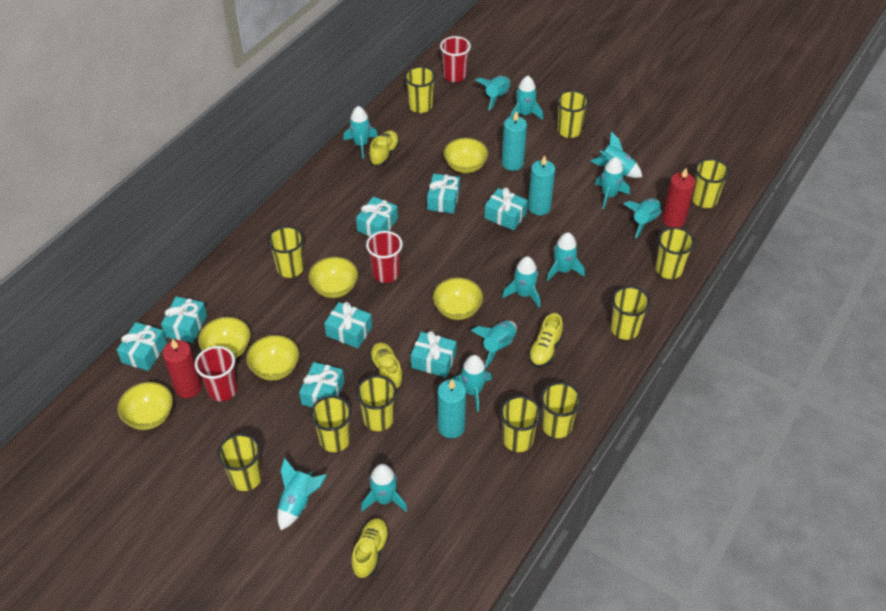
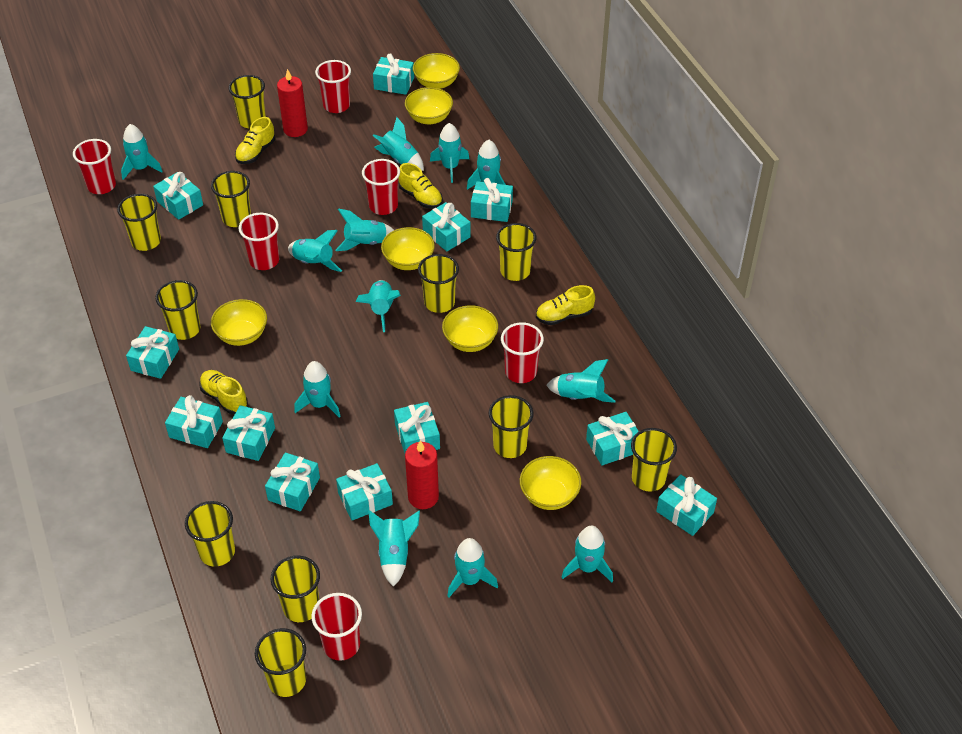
red cup: [195,346,238,401] [366,231,403,283] [440,36,471,82] = 3 -> [73,139,116,194] [239,213,279,270] [311,593,362,661] [315,60,351,113] [362,159,400,215] [501,322,544,383] = 6
turquoise candle: [438,379,466,438] [502,111,527,171] [528,155,555,215] = 3 -> none = 0
turquoise gift: [117,322,167,371] [161,297,207,343] [299,362,344,407] [324,302,372,348] [356,196,398,236] [411,331,456,377] [427,174,460,213] [484,187,528,230] = 8 -> [126,326,179,379] [153,172,203,220] [165,395,223,448] [222,405,275,461] [265,453,320,511] [336,463,393,521] [373,54,414,95] [394,402,440,453] [422,202,471,251] [471,178,513,222] [586,412,639,466] [656,474,717,536] = 12

